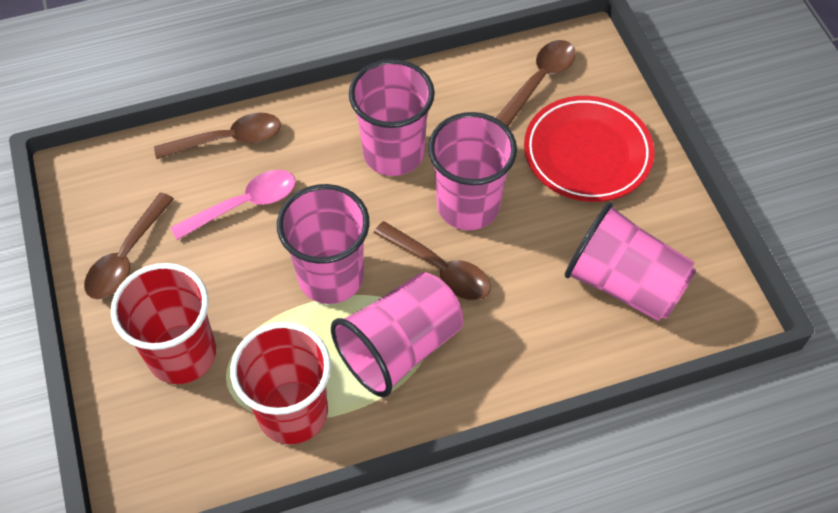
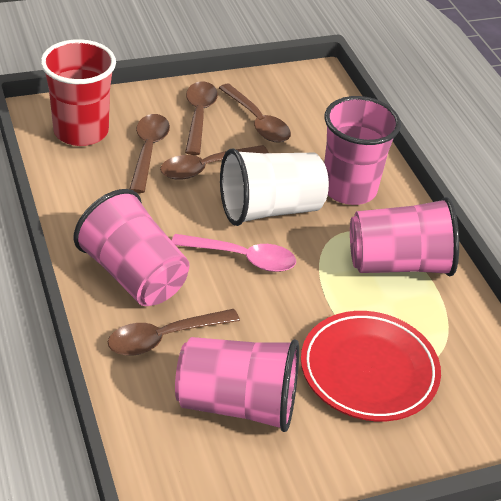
brown spoon: [84,192,174,299] [154,113,281,159] [373,221,491,301] [496,40,576,127] = 4 -> [108,309,240,355] [130,114,170,193] [160,145,269,180] [185,82,218,155] [219,84,291,143] = 5
pink cup: [277,184,369,304] [331,272,463,397] [349,59,435,176] [428,112,517,230] [565,202,696,321] = 5 -> [74,189,190,306] [175,337,299,432] [324,96,401,205] [350,197,459,276] = 4
red cup: [111,263,216,384] [230,322,331,444] = 2 -> [41,39,116,146] = 1
white cup: none = 0 -> [220,149,329,226] = 1

